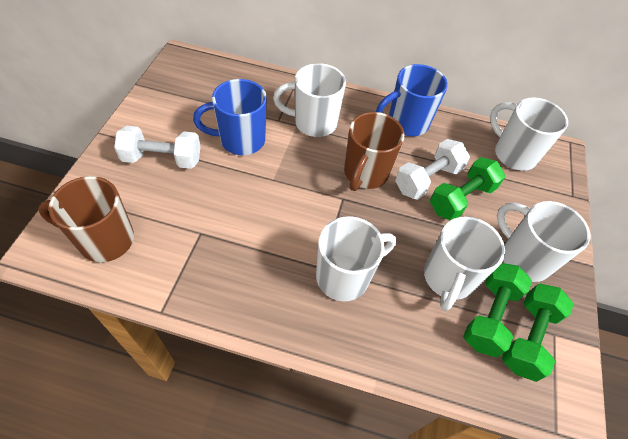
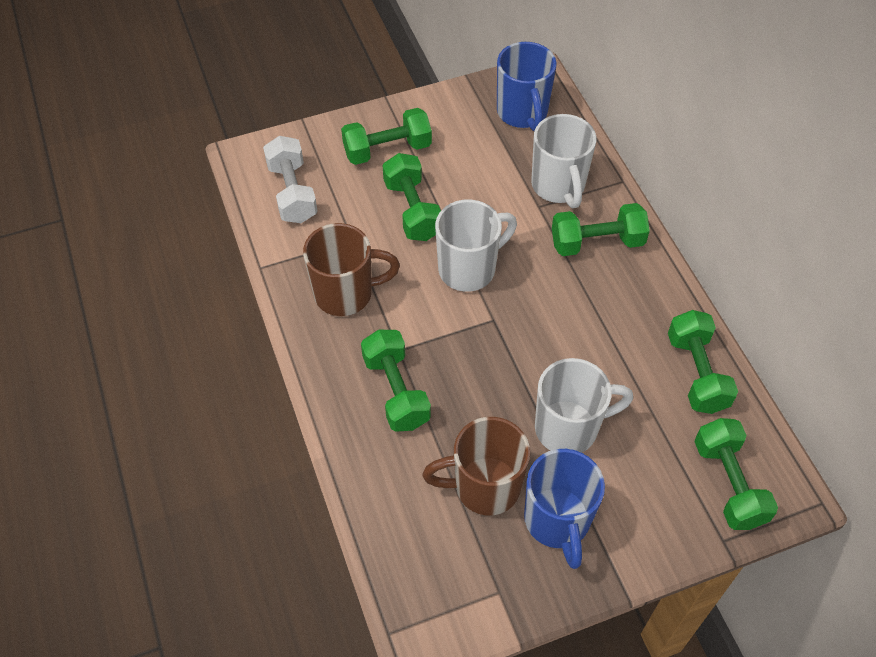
green dumbbell: [430,157,505,220] [463,263,532,358] [502,284,574,382] = 3 -> [341,108,432,165] [361,330,431,432] [382,153,441,241] [552,203,650,256] [668,310,738,414] [695,418,778,530] = 6
white dumbbell: [114,126,201,169] [395,139,470,200] = 2 -> [263,136,318,223] = 1
white mug: [273,63,346,137] [316,216,396,301] [424,216,505,311] [490,97,568,171] [497,201,590,282] = 5 -> [435,200,517,292] [531,114,596,208] [535,358,633,453] = 3

